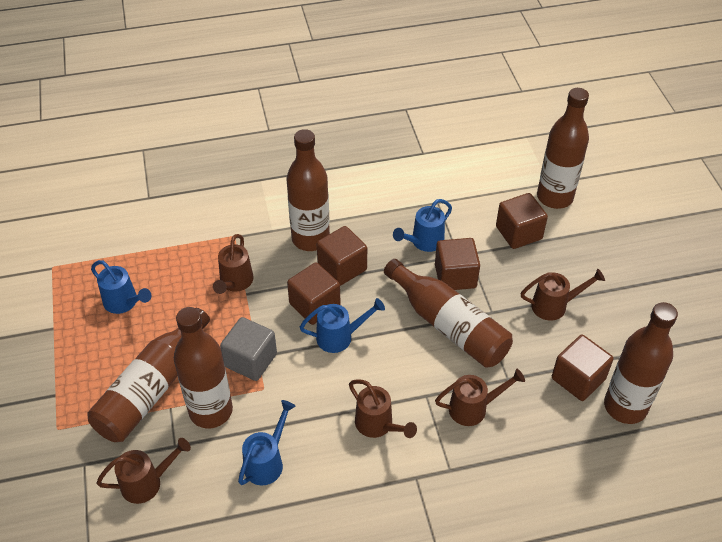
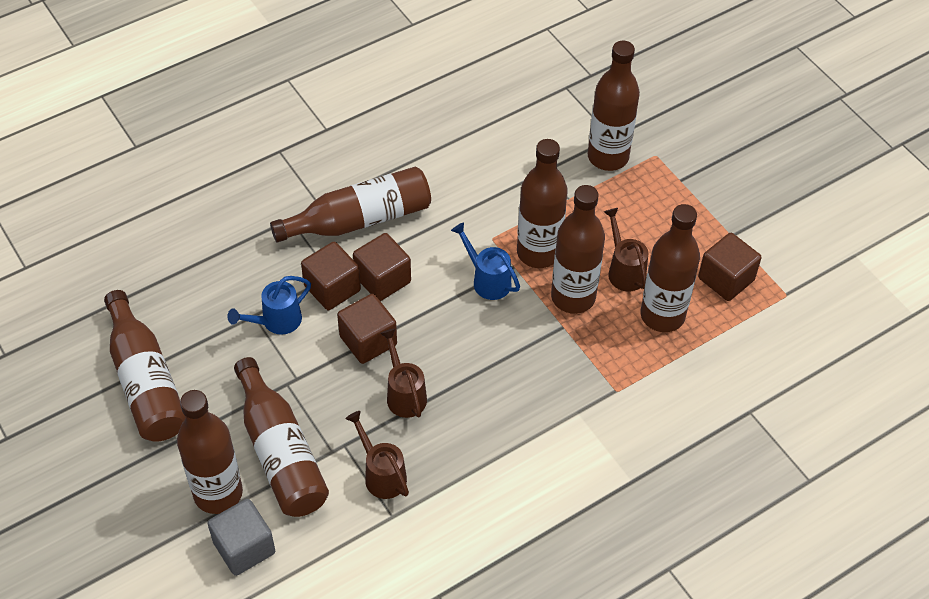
blue watering can: [91,260,151,314] [238,400,296,485] [300,298,385,353] [393,199,452,252] = 4 -> [227,276,311,335] [451,222,520,300] = 2
brown bottle: [87,308,210,442] [174,307,233,428] [286,129,330,251] [384,259,513,368] [537,88,589,209] [604,302,678,424] = 6 -> [104,290,186,442] [177,390,243,514] [234,357,329,517] [270,166,431,242] [517,139,568,268] [551,185,605,314] [587,41,640,171] [640,204,700,332] = 8
brown cube: [287,262,341,325] [317,226,367,286] [435,238,480,290] [496,193,548,249] [552,335,614,401] = 5 -> [301,242,361,310] [337,294,397,364] [353,233,411,301] [698,233,762,301] = 4
brown watering can: [96,438,191,504] [213,234,254,294] [349,379,417,438] [435,369,525,426] [521,269,605,321] = 5 -> [346,411,409,499] [380,329,427,418] [604,208,648,291] = 3

